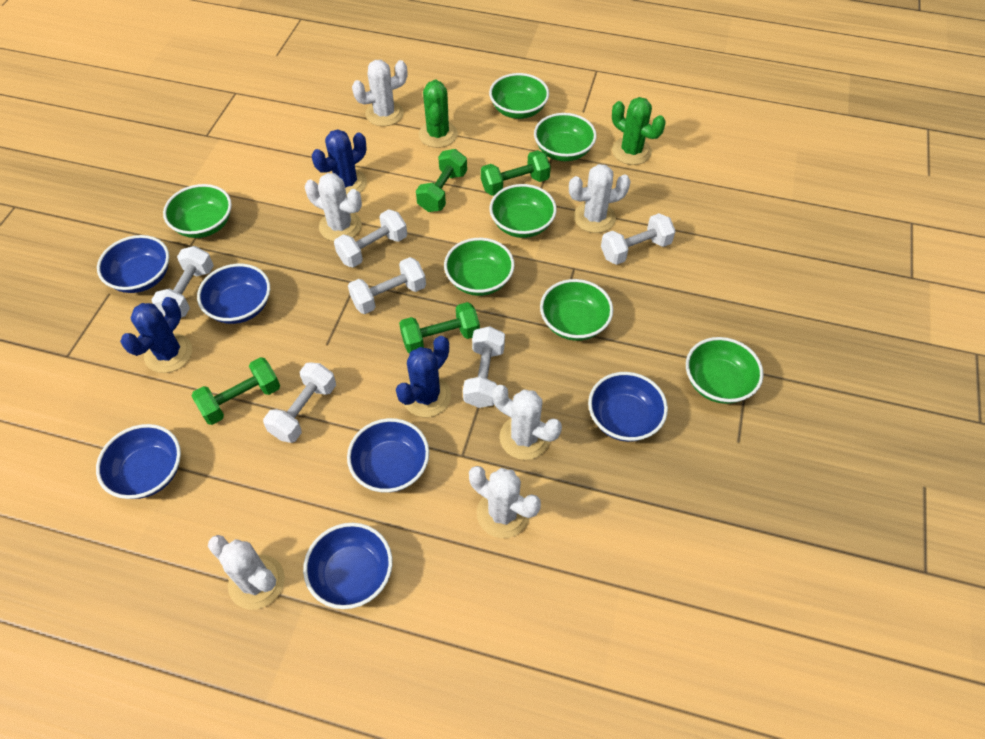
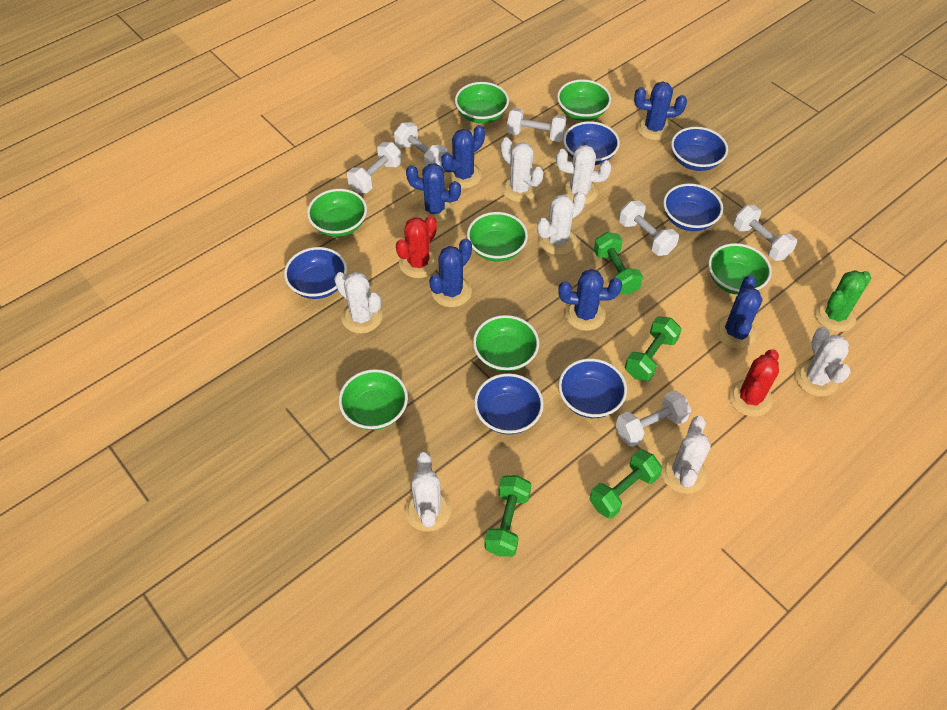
blue cactus: [120,297,192,373] [312,129,367,195] [396,336,451,417] = 3 -> [406,163,461,223] [429,238,472,307] [441,125,485,189] [559,269,622,331] [634,82,687,140] [715,275,762,349] = 6
green cactus: [419,80,458,148] [612,97,665,165] = 2 -> [815,270,871,332] = 1
red cactus: none = 0 -> [396,216,438,278] [729,349,779,417] = 2
white cactus: [208,535,285,610] [305,173,362,242] [352,60,407,126] [469,466,541,538] [492,385,562,460] [569,164,631,233] = 6 -> [334,272,383,334] [404,452,452,531] [501,137,544,202] [537,191,586,255] [556,145,612,204] [661,416,711,494] [795,327,851,396] = 7

